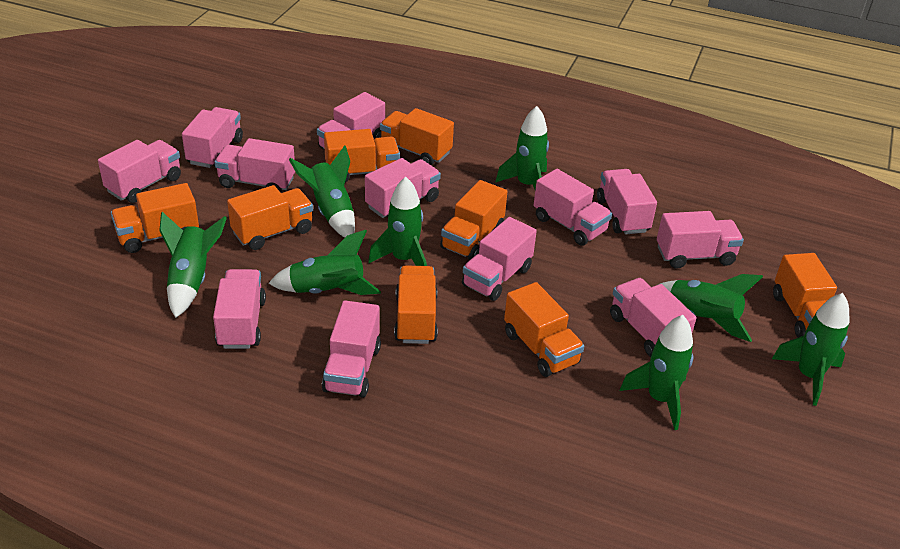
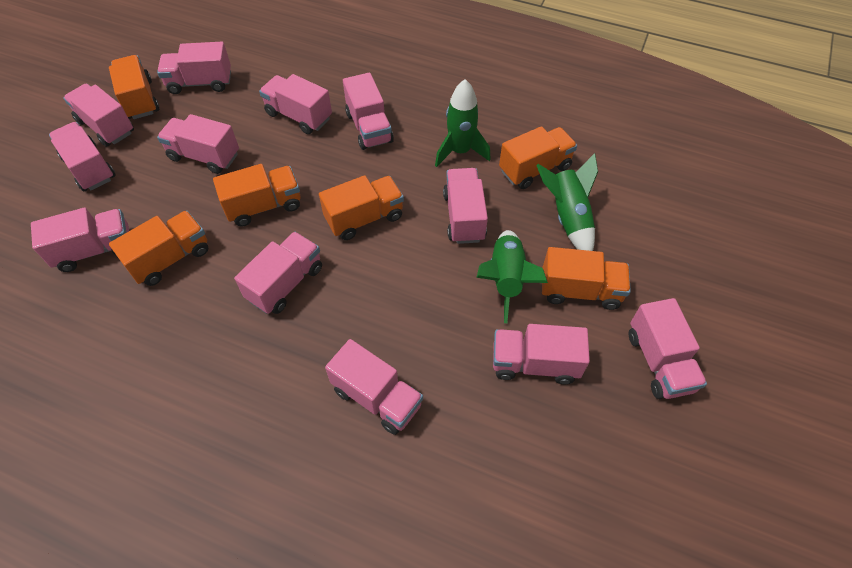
green rocket: [159,212,227,318] [268,230,381,295] [289,146,355,237] [368,177,427,266] [496,106,549,189] [620,315,693,430] [658,274,763,342] [772,293,849,406] = 8 -> [435,79,491,167] [476,230,548,323] [536,153,598,251] = 3
orange truck: [111,183,199,253] [227,185,313,250] [324,129,400,183] [380,108,454,166] [394,265,438,344] [440,180,507,260] [504,282,584,377] [773,253,837,338] = 8 -> [109,55,159,119] [109,211,208,286] [213,164,301,227] [319,175,404,240] [499,126,577,189] [542,247,631,310] = 6

